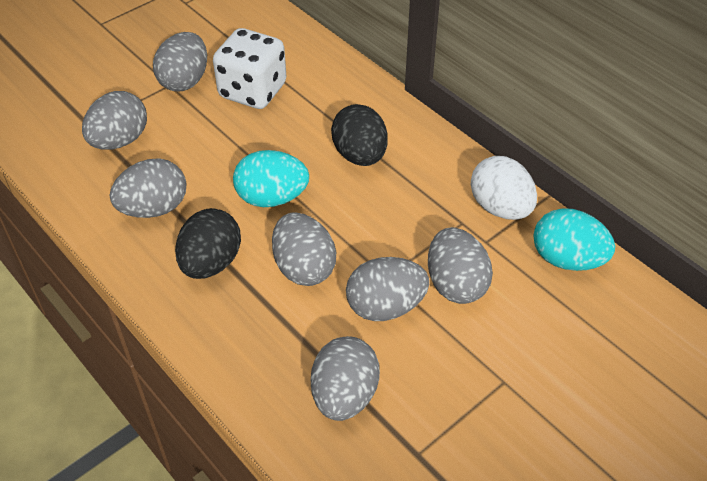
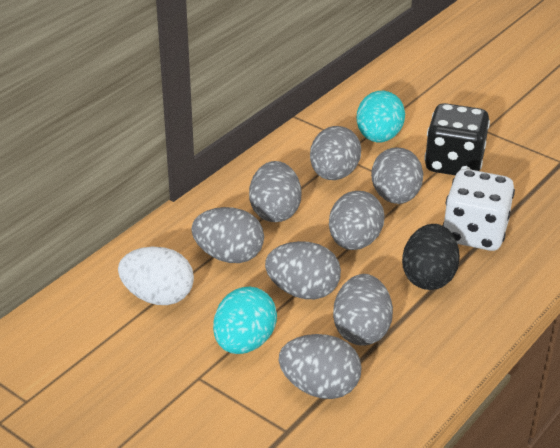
black dice: none = 0 -> [424,103,490,175] = 1
black egg: [175,208,241,279] [331,104,388,166] = 2 -> [402,224,460,290] = 1
grey egg: [82,91,147,150] [110,158,186,218] [153,32,207,91] [272,212,336,286] [311,336,380,421] [346,257,429,321] [428,227,493,304] = 7 -> [191,207,264,263] [249,161,301,222] [265,241,341,299] [279,334,362,399] [310,126,361,180] [329,191,384,250] [333,274,393,346] [371,147,423,204] = 8

